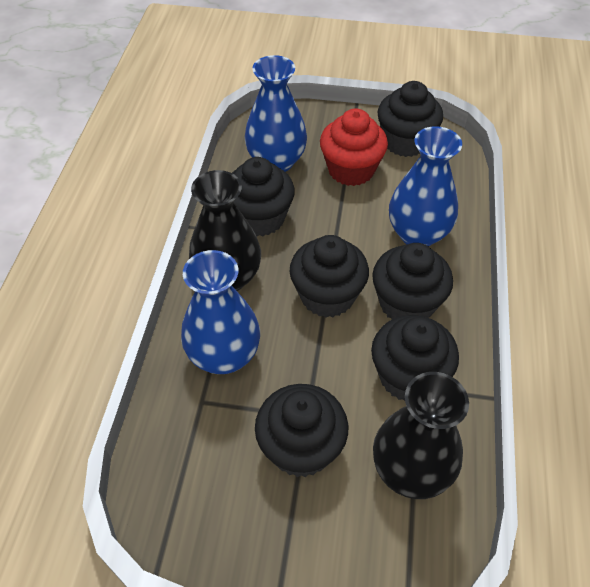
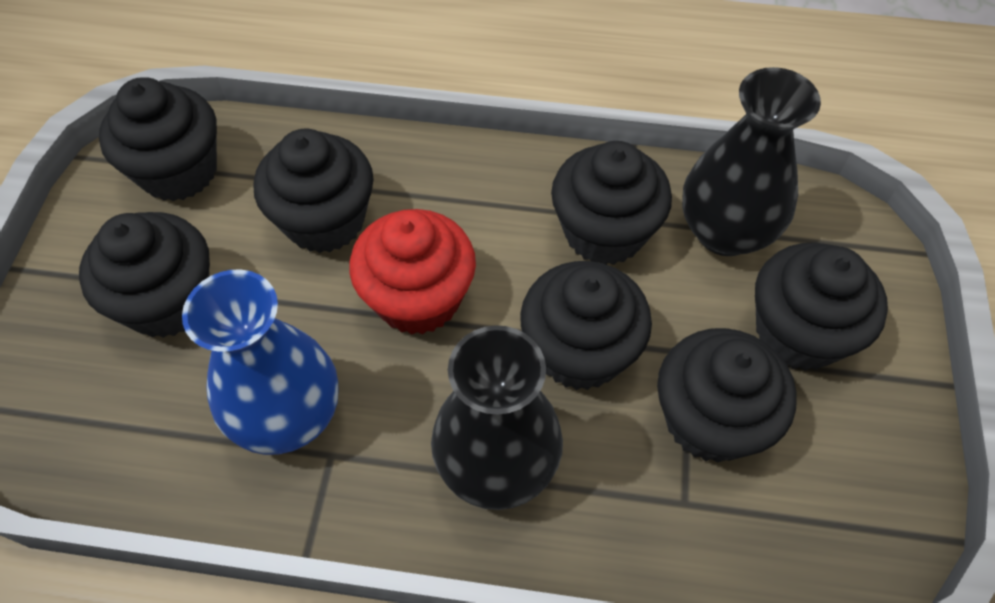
black cupcake: [232,157,295,236] [255,384,348,477] [290,235,369,318] [371,315,459,401] [372,243,453,319] [377,81,443,157] = 6 -> [79,212,210,338] [99,77,217,201] [254,129,373,253] [520,261,652,390] [551,141,672,265] [657,328,797,463] [755,242,888,371] = 7
blue vase: [181,250,260,374] [245,55,307,172] [389,126,462,247] = 3 -> [182,270,338,455] = 1

